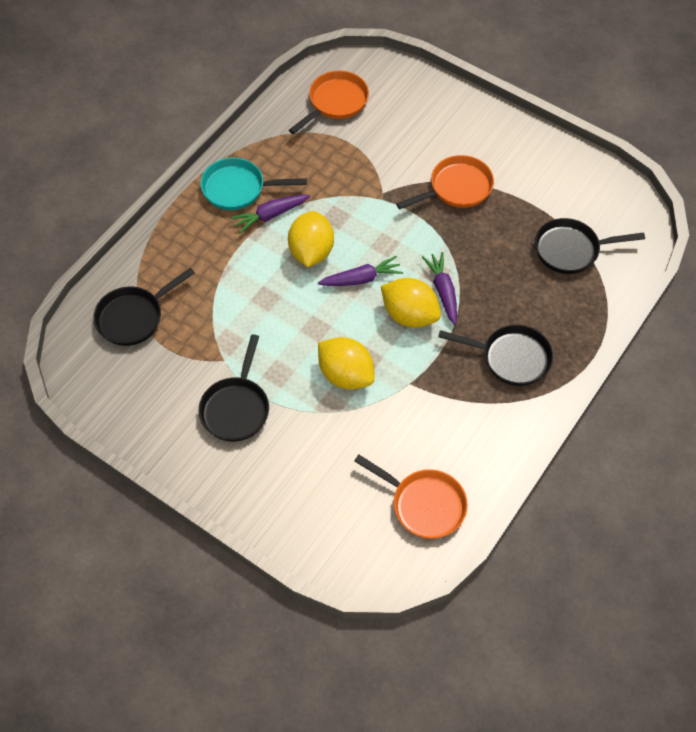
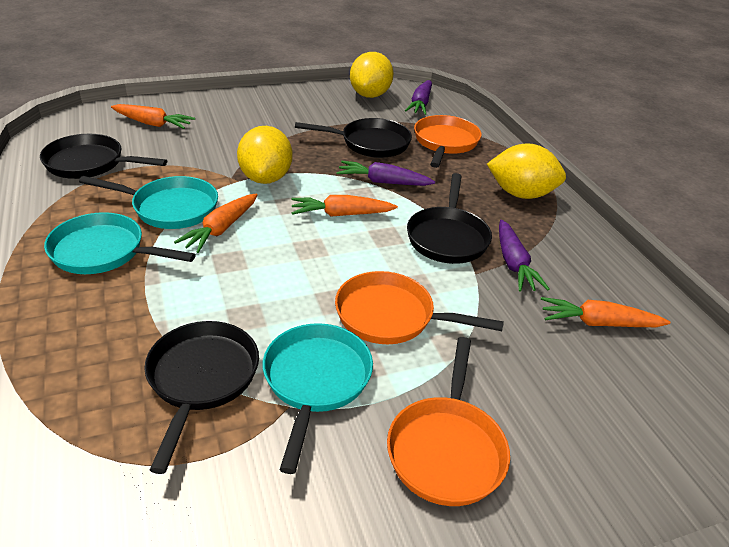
orange carrot: none = 0 -> [111,104,195,129] [174,194,258,253] [291,195,398,217] [541,297,670,327] = 4
turquoise pan: [200,158,307,210] = 1 -> [44,212,196,274] [79,176,218,229] [263,323,373,474] = 3

